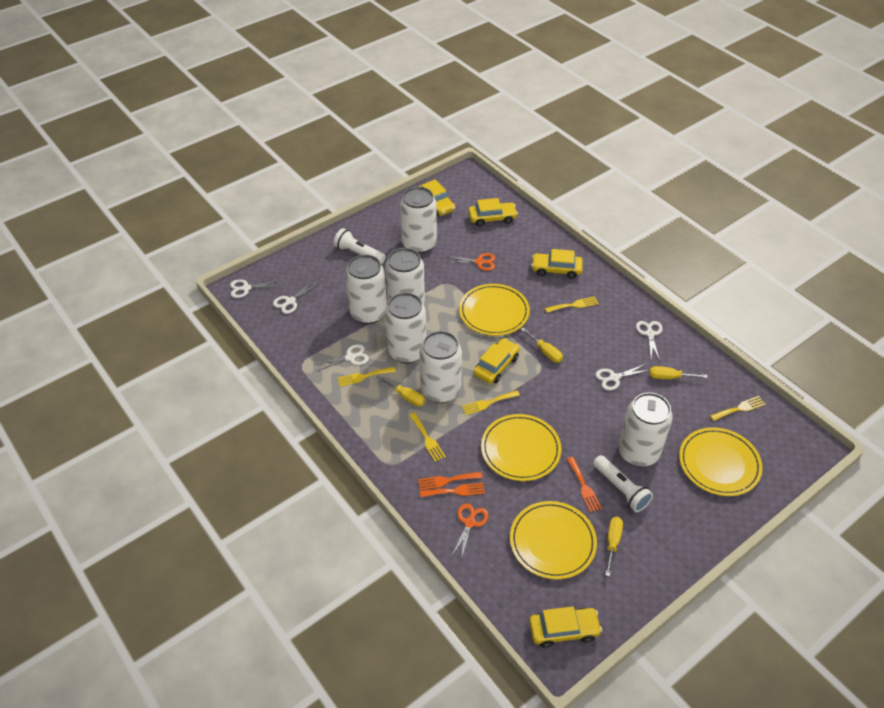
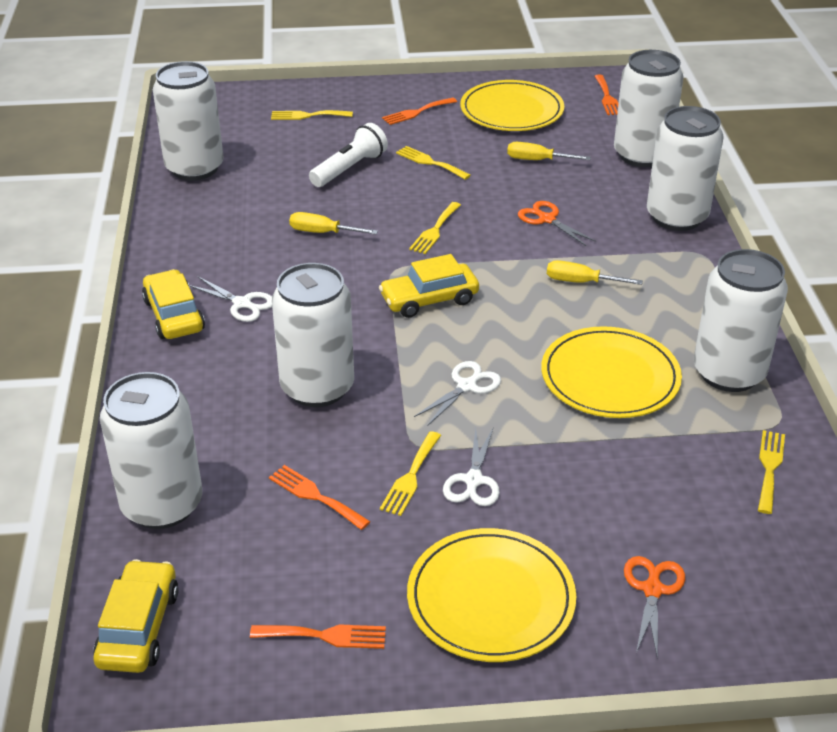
orange fork: [418,472,482,490] [420,483,485,497] [567,457,602,512] = 3 -> [250,624,386,649] [269,465,370,530] [382,97,457,125] [595,75,619,115] = 4
white flashlight: [334,228,386,264] [593,455,653,512] = 2 -> [309,123,388,187] = 1
white scissors: [230,279,281,298] [273,281,318,314] [313,344,369,371] [595,364,650,390] [636,321,663,361] = 5 -> [189,277,272,322] [414,361,501,425] [443,428,500,506] = 3
yellow car: [418,180,455,216] [468,198,518,227] [474,338,520,384] [529,606,602,648] [531,249,583,279] = 5 -> [93,559,179,673] [142,269,205,339] [379,254,479,318] = 3
yellow plate: [459,284,530,336] [481,414,561,481] [510,501,597,579] [679,427,763,496] = 4 -> [407,528,576,662] [460,80,564,131] [541,326,682,418] = 3
yellow screwdriver: [377,376,425,406] [521,328,563,363] [605,517,623,577] [650,366,708,379] = 4 -> [289,212,378,234] [507,142,591,160] [547,260,643,285] = 3

